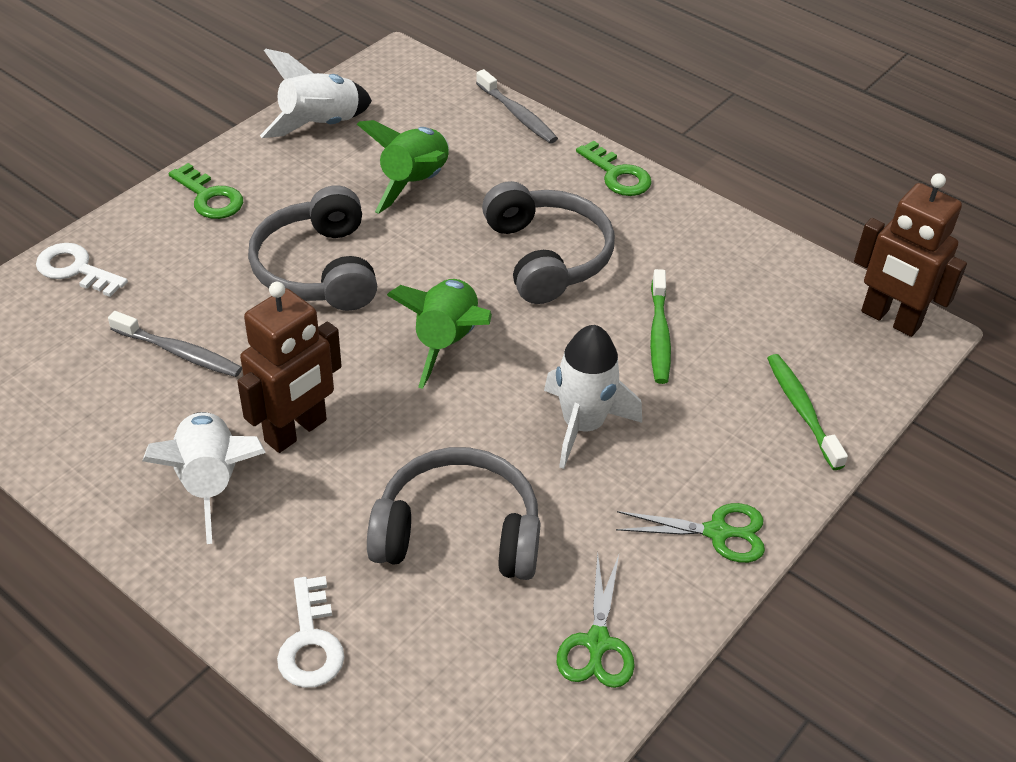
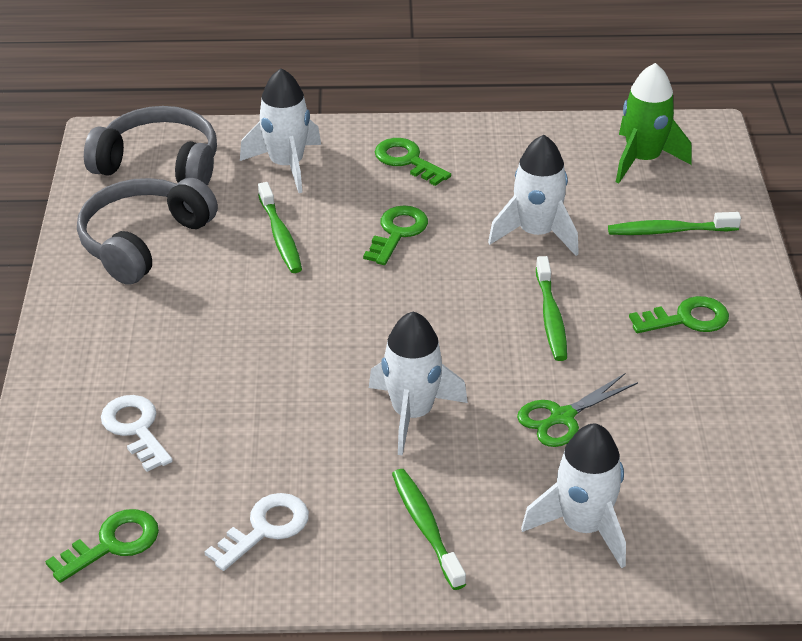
brown robot: [237,282,342,453] [854,173,967,337] = 2 -> none = 0
green key: [169,163,243,219] [576,141,652,196] = 2 -> [45,509,159,583] [363,206,428,265] [375,138,451,186] [629,296,729,333] = 4
green rocket: [357,120,449,214] [387,279,492,389] = 2 -> [616,63,692,183] = 1
green scissors: [557,553,635,688] [616,503,765,563] = 2 -> [517,373,638,447] = 1
green toothbrush: [650,269,671,384] [767,354,848,470] = 2 -> [258,182,302,273] [392,469,466,590] [536,256,567,361] [608,212,741,235] = 4
grey headphones: [248,185,377,311] [367,447,541,580] [482,181,615,304] = 3 -> [77,178,218,285] [84,106,217,186] = 2
grey toothbrush: [108,311,242,377] [476,69,558,143] = 2 -> none = 0
white rocket: [142,412,266,544] [260,49,372,138] [544,325,642,469] = 3 -> [240,68,321,193] [369,311,468,456] [488,135,579,256] [521,424,626,568] = 4

